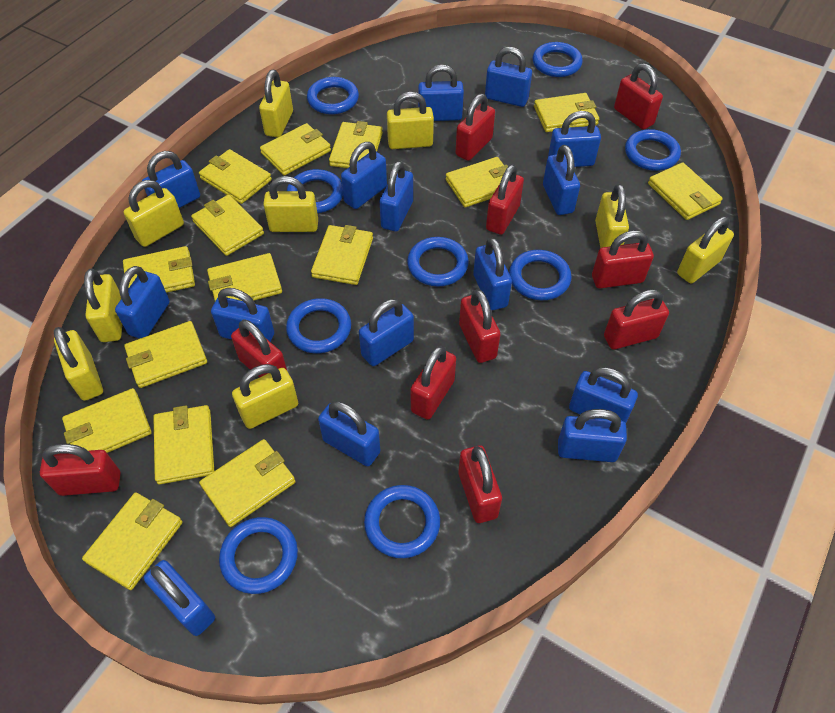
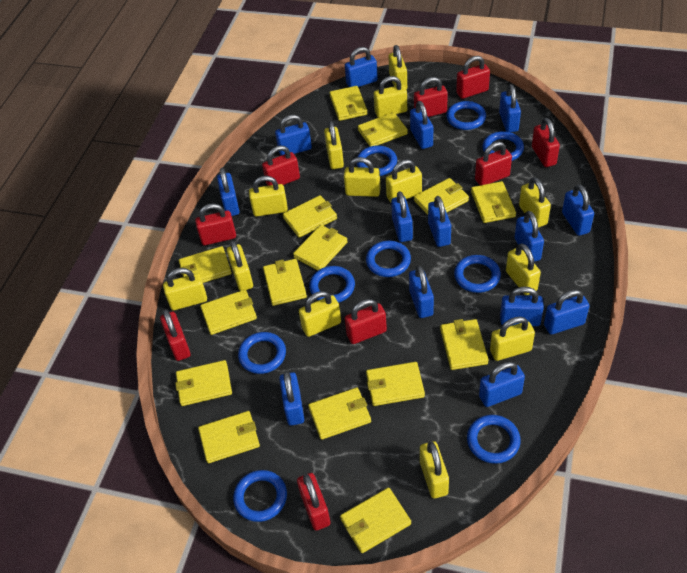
blue padlock: [115,266,170,339] [142,151,200,208] [144,560,215,636] [211,288,274,342] [318,401,381,466] [341,142,387,209] [359,299,414,366] [380,161,413,232] [418,65,464,121] [473,238,512,310] [485,47,532,107] [543,145,580,215] [548,111,601,167] [558,409,627,462] [569,367,638,423] = 15 -> [217,168,239,216] [275,115,312,155] [279,371,304,426] [345,47,378,87] [391,191,413,242] [409,265,434,318] [410,101,433,149] [428,196,451,247] [479,362,525,407] [499,84,521,132] [500,287,544,326] [515,211,544,262] [544,290,589,334] [562,184,594,236] = 14
red padlock: [40,444,121,496] [231,320,287,378] [410,346,456,420] [456,94,495,161] [458,445,502,523] [459,289,500,363] [486,164,524,235] [592,230,654,288] [604,289,669,349] [614,63,663,130] = 10 -> [160,309,191,361] [195,203,236,245] [262,145,300,186] [297,473,330,531] [345,299,387,344] [414,77,448,117] [456,56,490,99] [475,142,512,185] [532,118,560,167] = 9
yellow padlock: [54,327,103,401] [84,269,122,342] [123,180,184,247] [232,364,298,429] [259,70,293,137] [263,176,318,232] [387,92,434,149] [595,184,629,248] [677,216,734,283] = 9 -> [163,268,207,310] [227,241,253,291] [249,176,288,216] [299,291,341,337] [324,121,344,169] [344,157,381,197] [374,76,407,118] [386,159,422,203] [389,45,407,90] [420,441,449,498] [490,317,535,361] [506,243,541,295] [519,177,551,228] = 13

